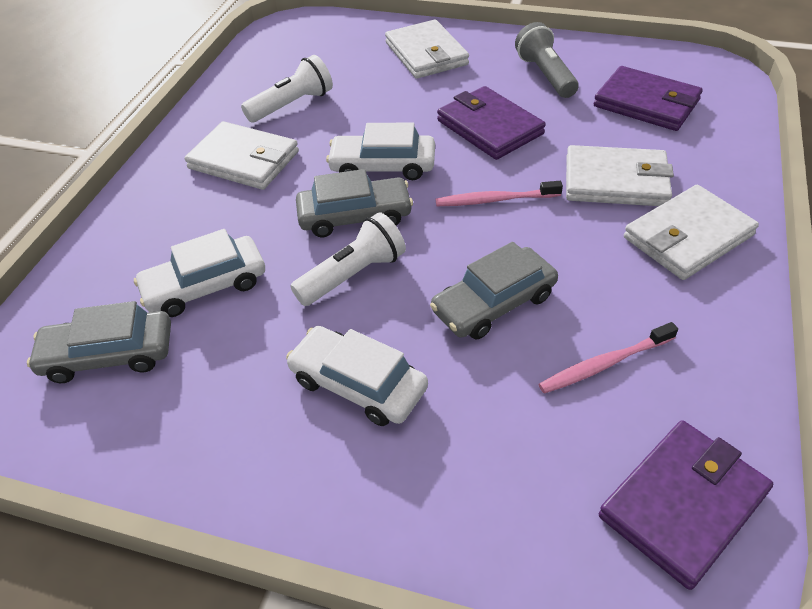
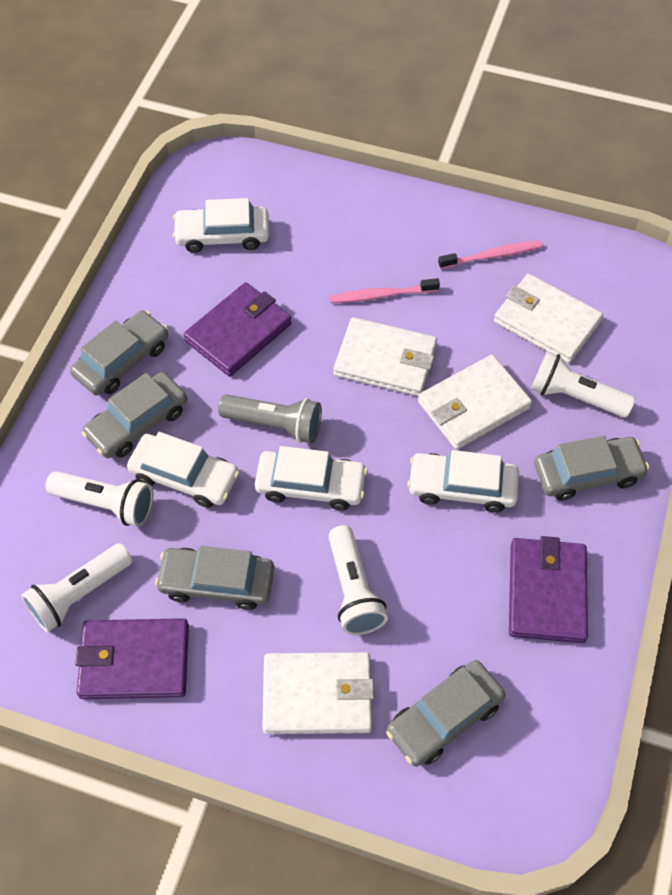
grey car: [27,301,171,383] [296,169,413,237] [430,242,558,339] = 3 -> [70,310,168,396] [82,372,187,458] [155,546,274,610] [386,660,505,766] [534,436,649,501] = 5
white car: [134,229,265,317] [286,326,428,426] [326,123,435,180] = 3 -> [127,432,240,508] [173,198,269,253] [255,446,368,510] [407,450,519,513] = 4
white flashlight: [241,55,333,123] [290,212,406,306] = 2 -> [21,543,132,633] [46,471,153,527] [328,525,388,635] [531,351,635,418] = 4

